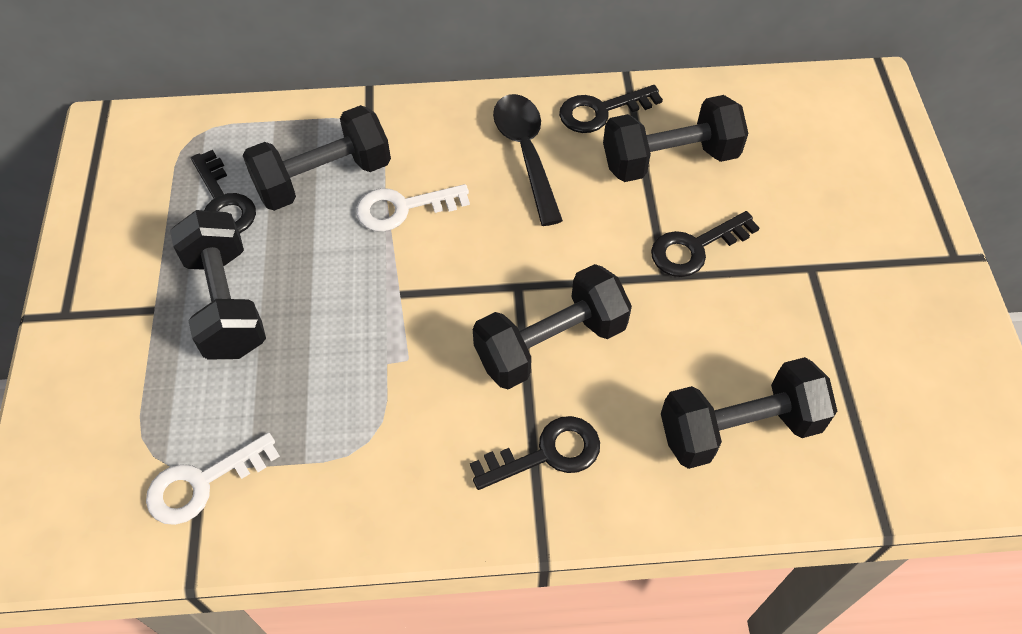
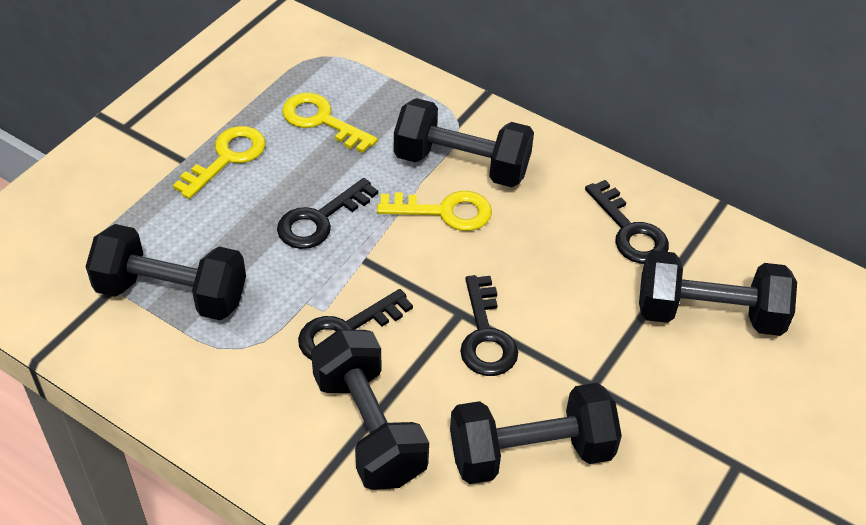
black spoon: [493,94,563,226] = 1 -> none = 0
white key: [146,433,280,525] [356,184,470,232] = 2 -> none = 0
yellow key: none = 0 -> [173,126,266,199] [282,92,378,153] [377,191,492,231] = 3

